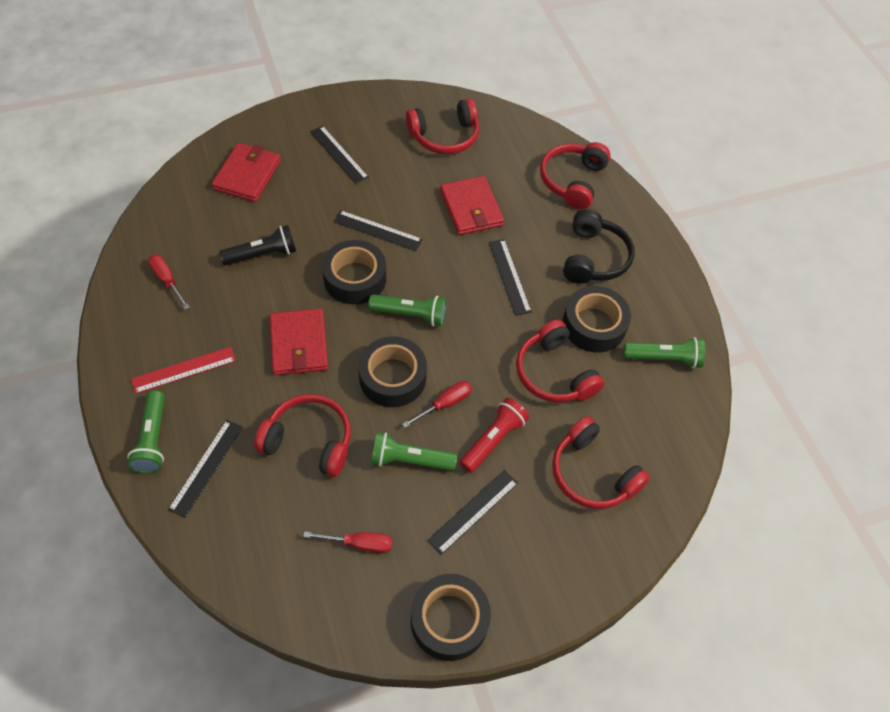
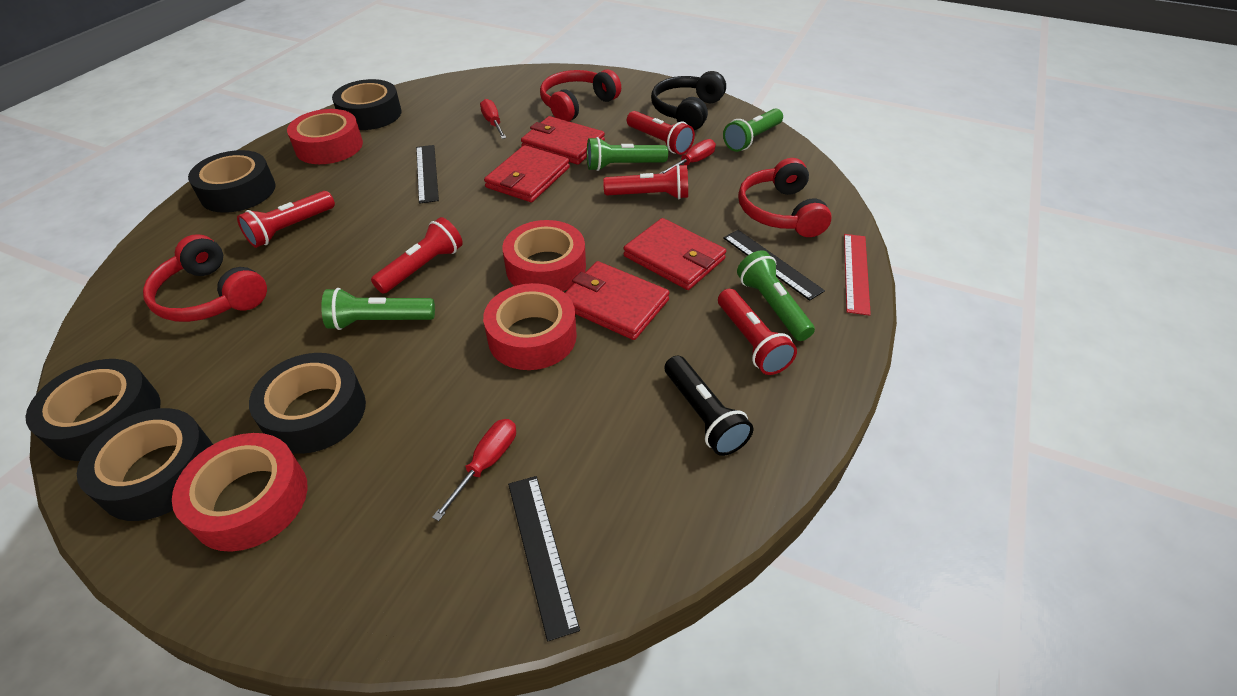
black ruler: [168,420,243,518] [310,126,369,184] [333,210,423,251] [427,470,518,555] [489,239,532,316] = 5 -> [416,145,439,204] [508,476,580,642] [723,230,825,301] = 3
black tape: [322,240,386,304] [358,337,427,407] [411,574,491,661] [563,286,631,352] = 4 -> [25,359,161,461] [77,408,213,521] [188,150,276,213] [249,353,366,454] [332,79,402,130] = 5
red flashlight: [460,398,529,473] = 1 -> [237,191,335,248] [371,217,463,294] [603,164,688,199] [627,111,695,155] [718,289,797,375] = 5
red headphones: [254,394,351,477] [406,99,479,154] [516,320,604,403] [540,142,611,210] [552,416,650,509] = 5 -> [143,234,267,322] [540,69,621,121] [738,158,832,237] = 3
red tape: none = 0 -> [172,433,308,552] [287,109,363,164] [483,283,577,370] [502,220,586,291] = 4
red wallet: [212,143,281,202] [270,308,328,375] [440,176,504,235] = 3 -> [484,145,570,202] [521,116,605,165] [565,261,670,340] [624,218,726,290] = 4

